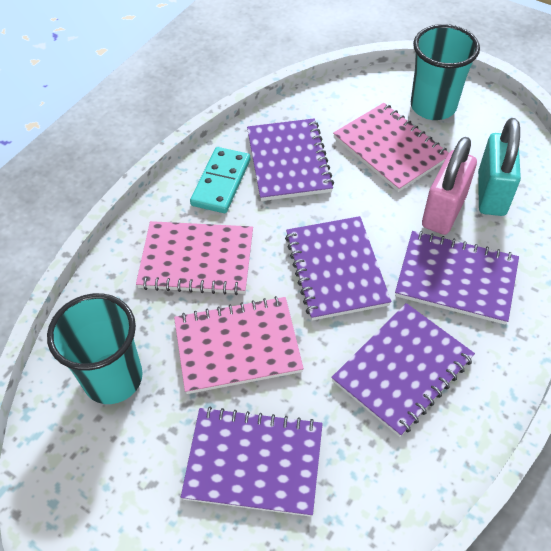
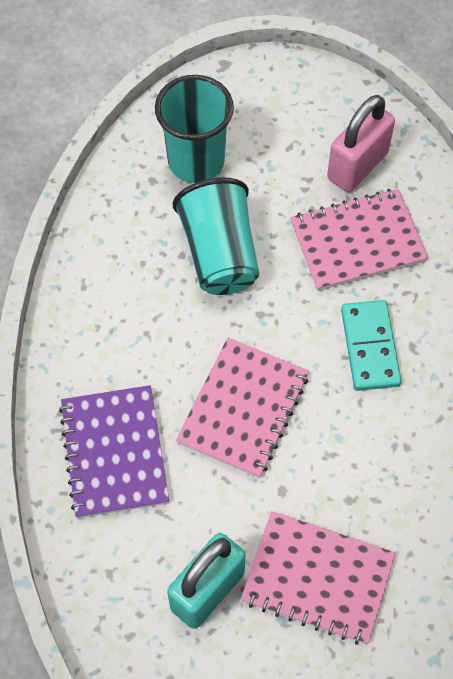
purple notebook: [181,407,323,517] [247,118,334,201] [285,216,391,321] [331,303,475,437] [395,231,519,325] = 5 -> [59,385,169,518] = 1

